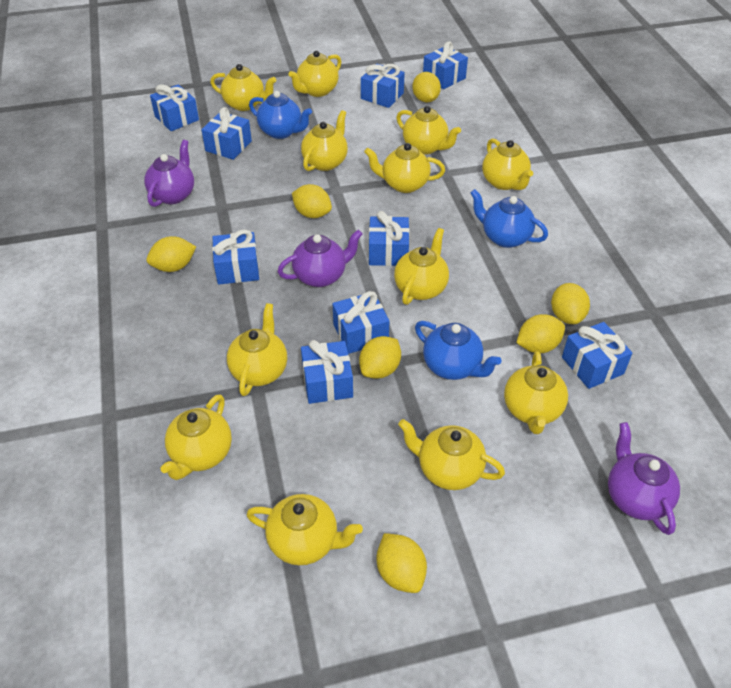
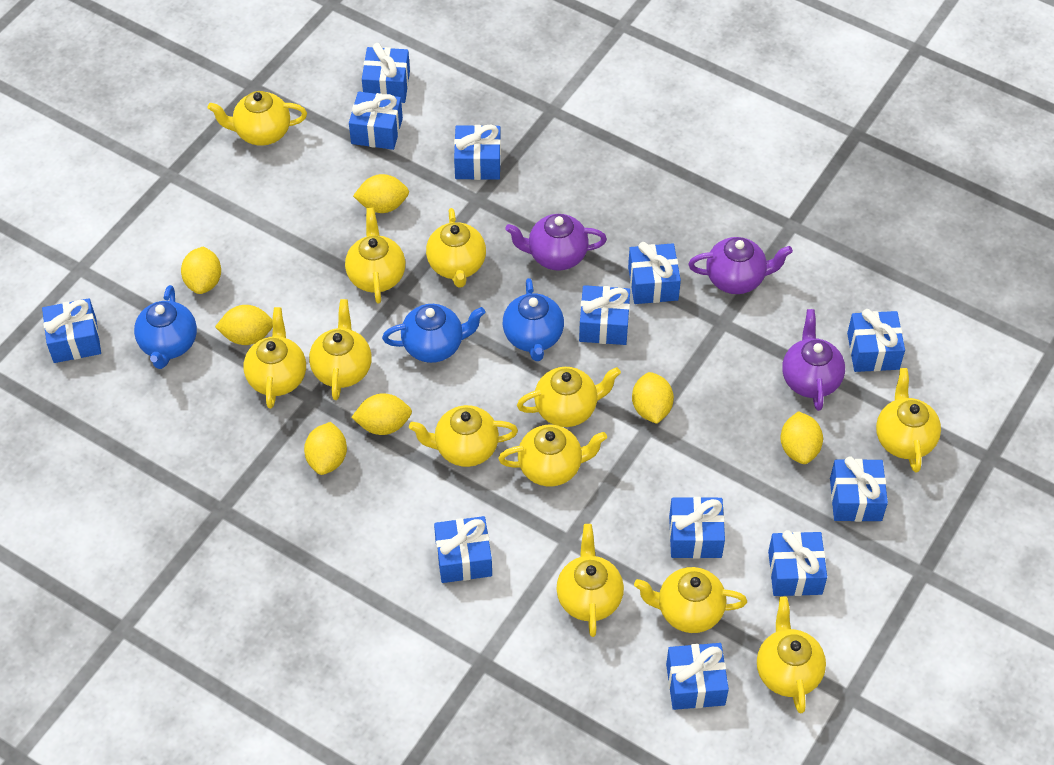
blue gift: [150,84,199,131] [201,107,252,160] [212,229,259,284] [301,340,353,404] [333,291,389,354] [361,63,405,108] [369,211,410,266] [423,41,468,89] [562,322,632,389] = 9 -> [42,298,101,363] [349,91,403,150] [362,43,410,103] [434,516,492,583] [454,124,501,180] [579,285,630,345] [628,242,681,304] [666,643,729,710] [669,497,725,559] [768,530,827,596] [830,456,888,522] [847,309,905,372] = 12

